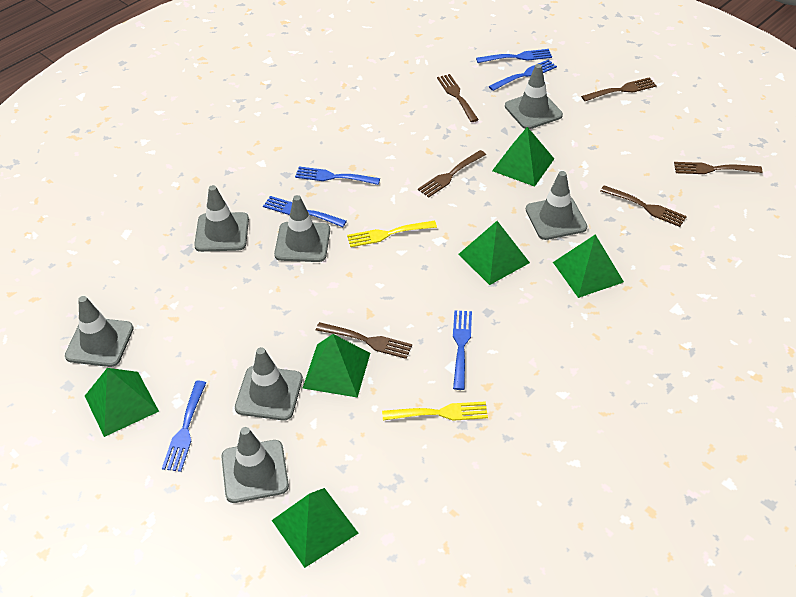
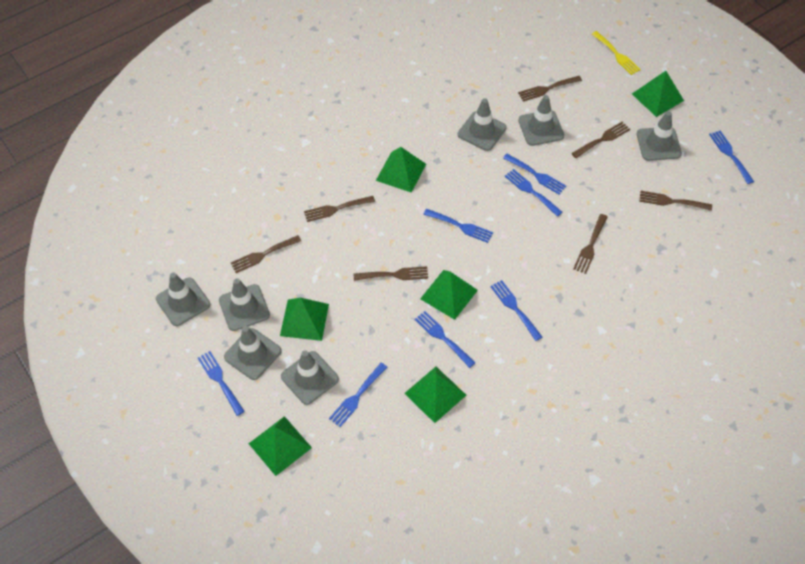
blue fork: [162,381,206,472] [263,196,347,227] [295,167,380,185] [453,310,472,390] [476,49,552,63] [488,59,557,91] = 6 -> [198,351,245,416] [329,363,388,427] [415,311,475,368] [423,209,493,243] [490,280,542,341] [503,154,566,194] [505,169,562,217] [709,131,754,184] = 8
brown fork: [316,322,412,359] [418,150,486,198] [437,74,479,122] [581,77,657,101] [600,185,687,227] [674,162,762,174] = 6 -> [231,235,301,273] [304,196,375,222] [354,266,428,281] [518,76,582,101] [571,122,630,158] [573,214,607,274] [639,191,712,211] = 7
yellow fork: [347,221,437,247] [382,401,488,421] = 2 -> [592,31,641,75] = 1

